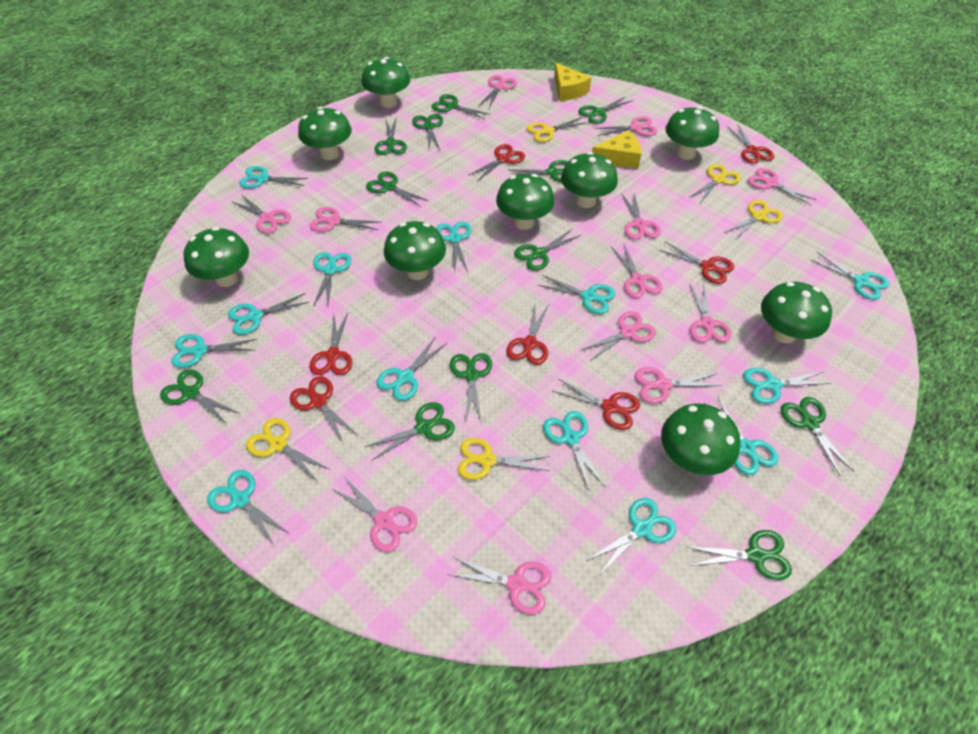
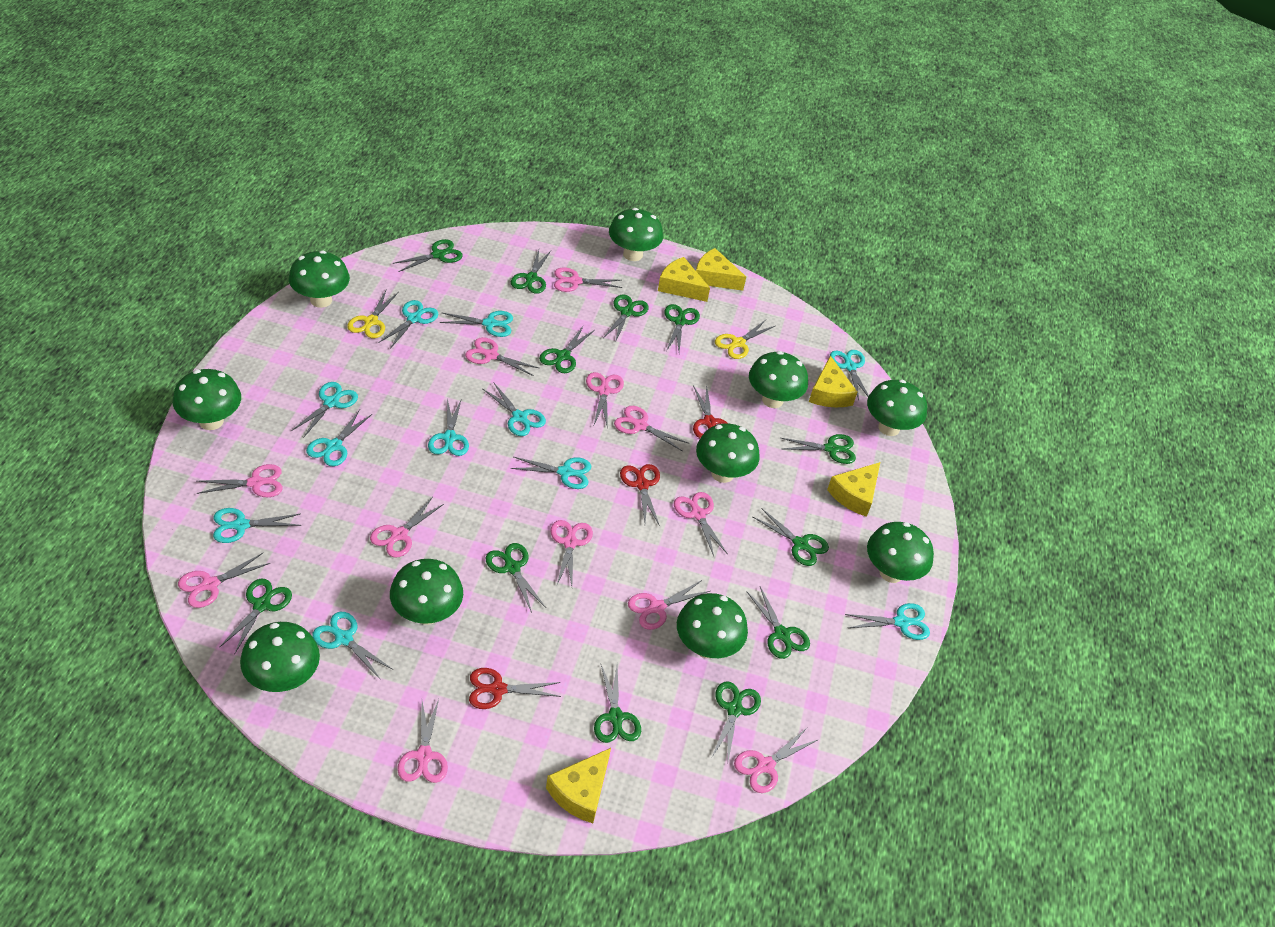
green mushroom: [184,227,249,287] [298,107,352,160] [361,57,410,108] [384,221,446,280] [496,174,555,230] [561,152,618,208] [661,403,740,475] [665,107,719,160] [761,282,832,343] = 9 -> [173,369,241,430] [240,622,320,692] [289,251,350,308] [390,559,463,625] [609,208,663,261] [677,593,748,658] [696,424,760,483] [749,351,808,408] [867,380,927,436] [867,522,934,583] = 10
red scissors: [290,376,357,444] [309,312,352,375] [468,144,525,181] [506,304,549,365] [553,379,640,430] [659,242,734,284] [727,124,774,164] = 7 -> [469,668,561,709] [620,464,660,526] [693,384,728,438] = 3
turquoise scissors: [171,334,257,368] [207,470,289,545] [228,293,309,335] [239,166,308,189] [313,252,351,307] [376,338,447,401] [436,222,472,272] [537,275,615,314] [543,411,606,491] [586,498,676,574] [704,398,778,475] [743,368,832,404] [810,252,889,300] = 13 -> [213,508,301,543] [291,382,358,437] [306,410,372,466] [312,612,393,680] [380,300,439,349] [428,398,469,456] [440,311,513,337] [482,382,546,436] [511,457,591,489] [830,350,869,400] [845,603,930,640] = 11
yellow cheese: [554,63,591,101] [592,130,641,169] = 2 -> [546,748,611,823] [658,257,710,302] [696,248,746,291] [809,356,857,407] [827,462,880,517] = 5
yellow scissors: [246,418,329,481] [458,438,551,480] [527,117,588,142] [689,164,741,203] [724,200,783,241] = 5 -> [347,290,399,338] [715,320,775,359] = 2

